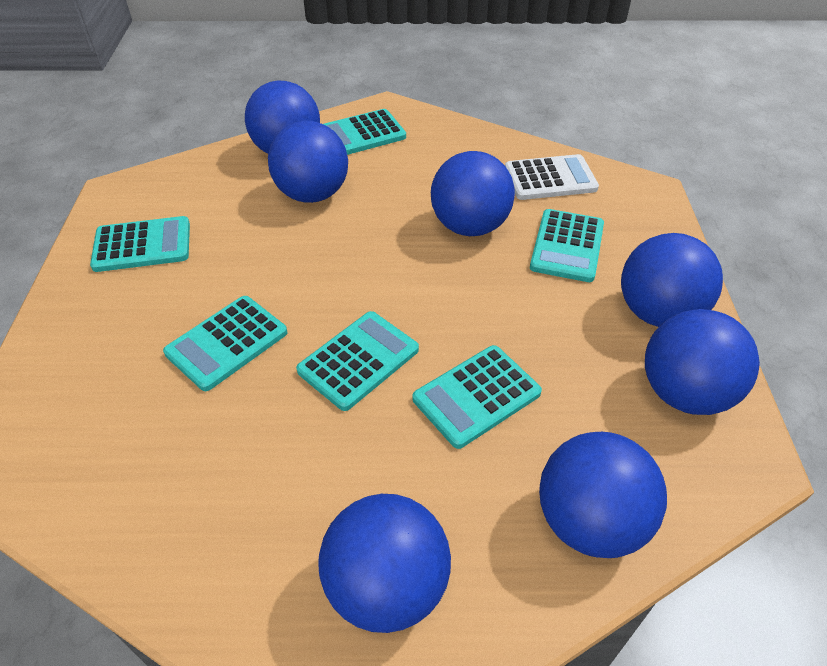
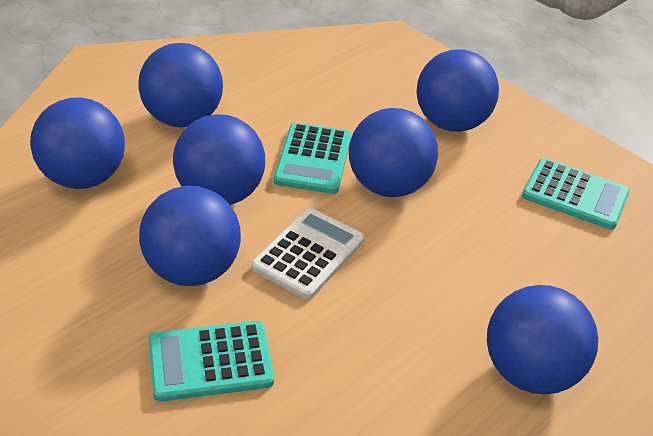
turquoise calculator: [90,216,190,272] [163,296,287,391] [296,311,419,411] [323,109,406,155] [413,345,542,449] [530,209,604,282] = 6 -> [148,321,274,402] [274,123,351,194] [522,158,630,230] = 3

